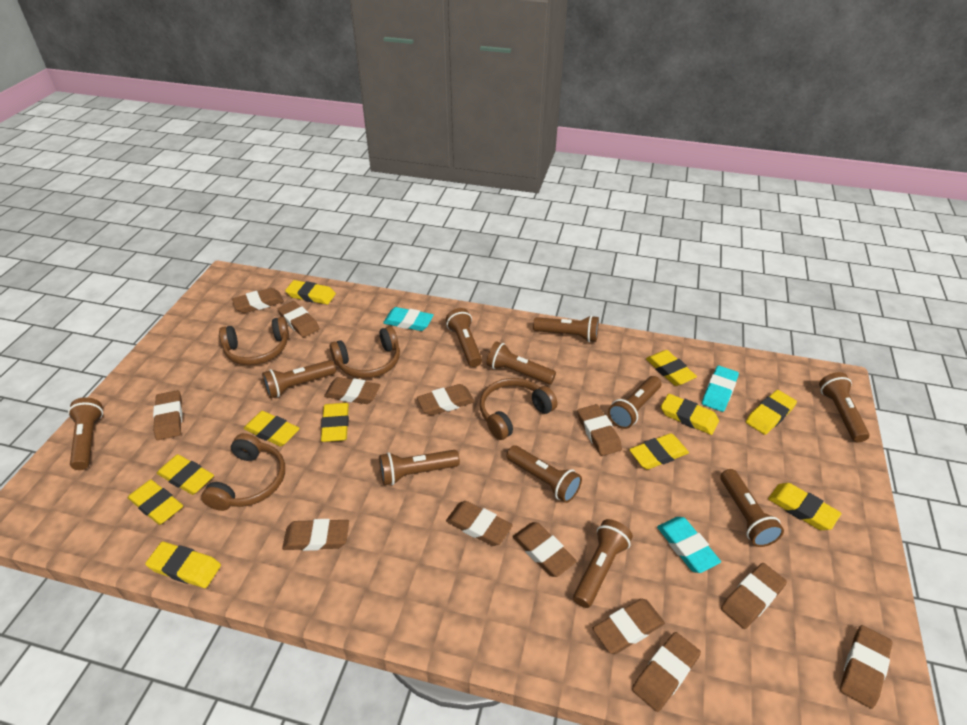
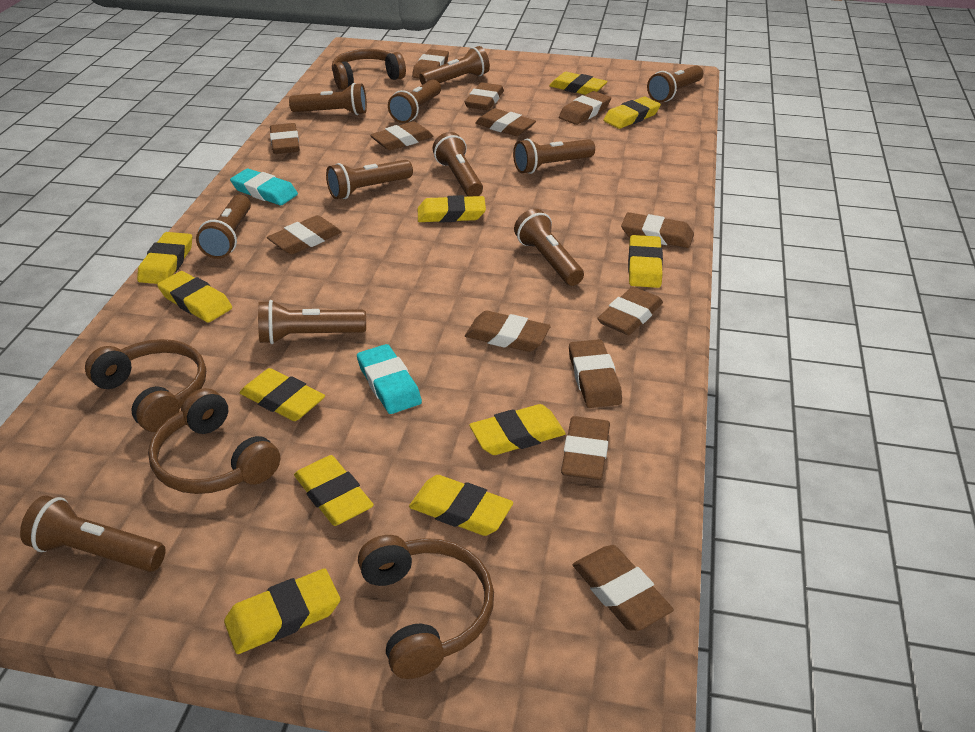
turquoise eraser: [383,307,434,331] [657,517,721,573] [702,366,739,412] = 3 -> [230,168,298,206] [357,344,422,414] = 2

